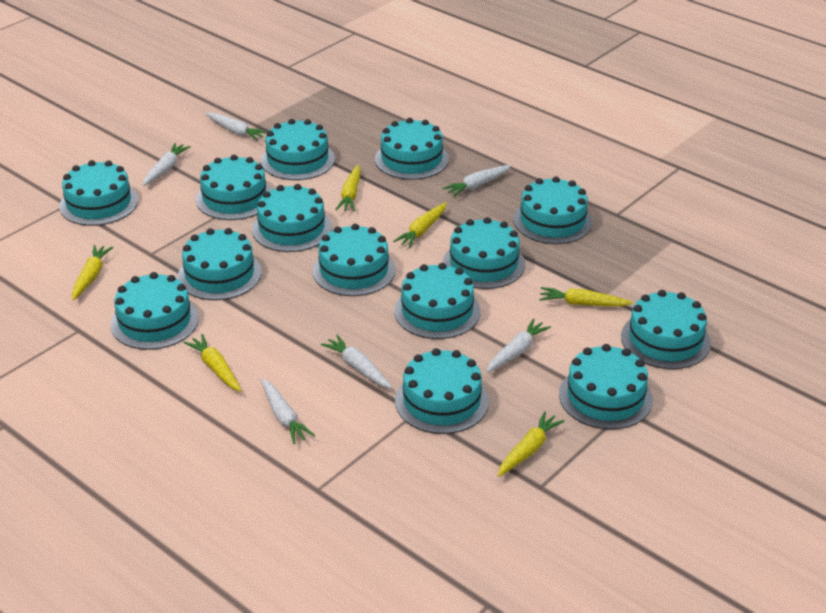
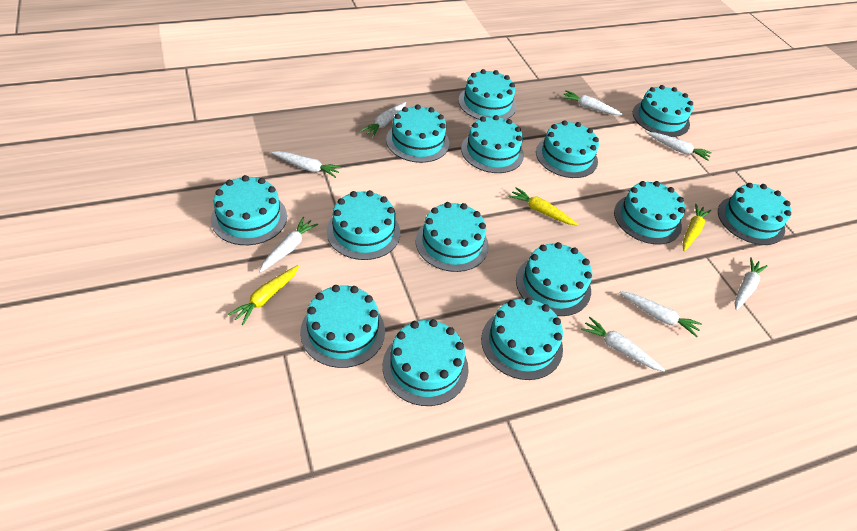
white carrot: [143,143,191,186] [205,113,267,141] [261,378,315,444] [321,335,392,388] [443,165,512,197] [486,318,551,373] = 6 -> [259,217,318,273] [271,151,342,178] [361,102,406,137] [562,90,623,115] [581,317,665,372] [620,291,702,337] [647,132,712,161] [734,257,767,310] = 8
yellow carrot: [72,245,113,300] [183,334,242,392] [335,165,360,211] [393,202,447,248] [497,411,565,477] [539,287,633,306] = 6 -> [228,265,299,325] [509,187,578,226] [682,204,711,251] = 3

